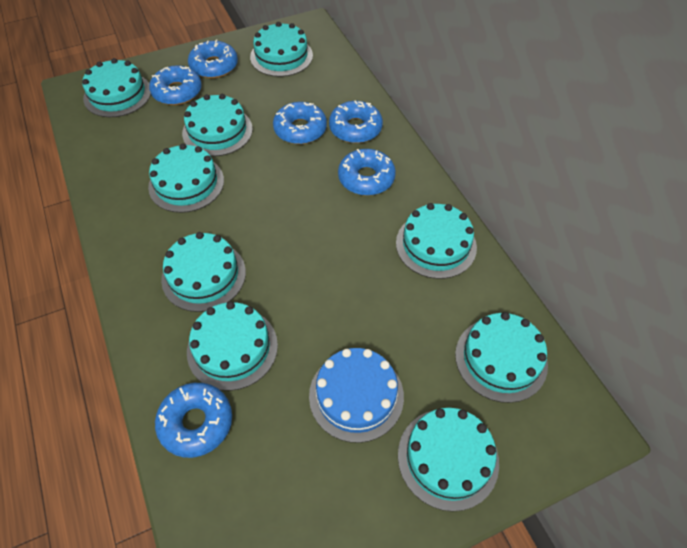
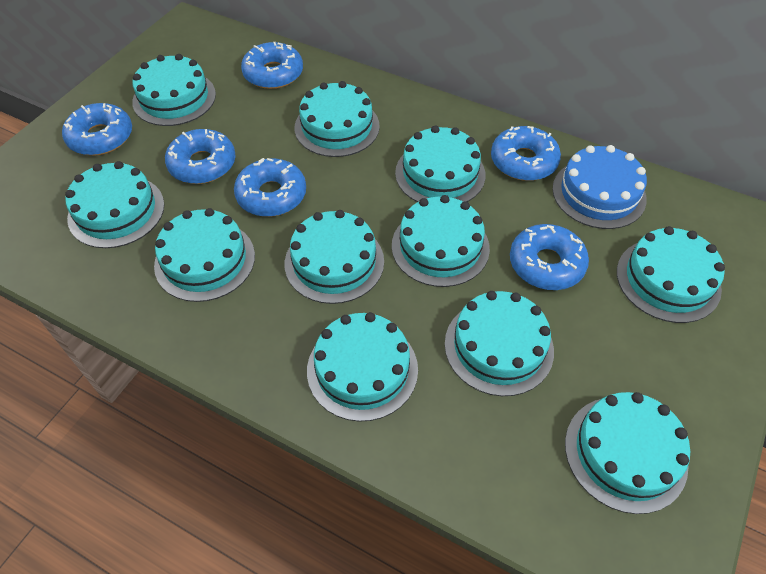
turquoise cake: [82,58,151,117] [148,144,224,213] [161,232,246,312] [182,94,253,156] [187,301,278,391] [250,22,313,77] [396,203,477,279] [398,408,499,512] [455,312,548,403] = 9 -> [65,161,164,248] [132,54,216,126] [154,208,255,302] [285,210,384,304] [295,81,380,157] [307,312,418,422] [392,195,490,287] [395,126,485,202] [445,291,554,396] [565,392,690,514] [617,226,725,323] = 11

